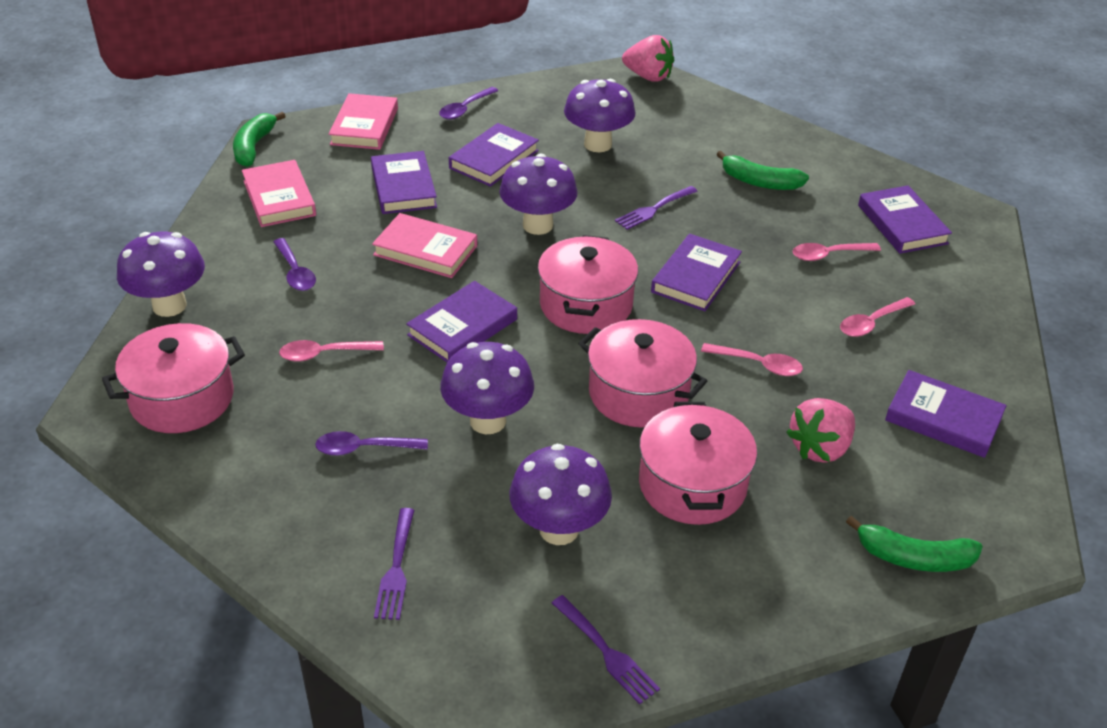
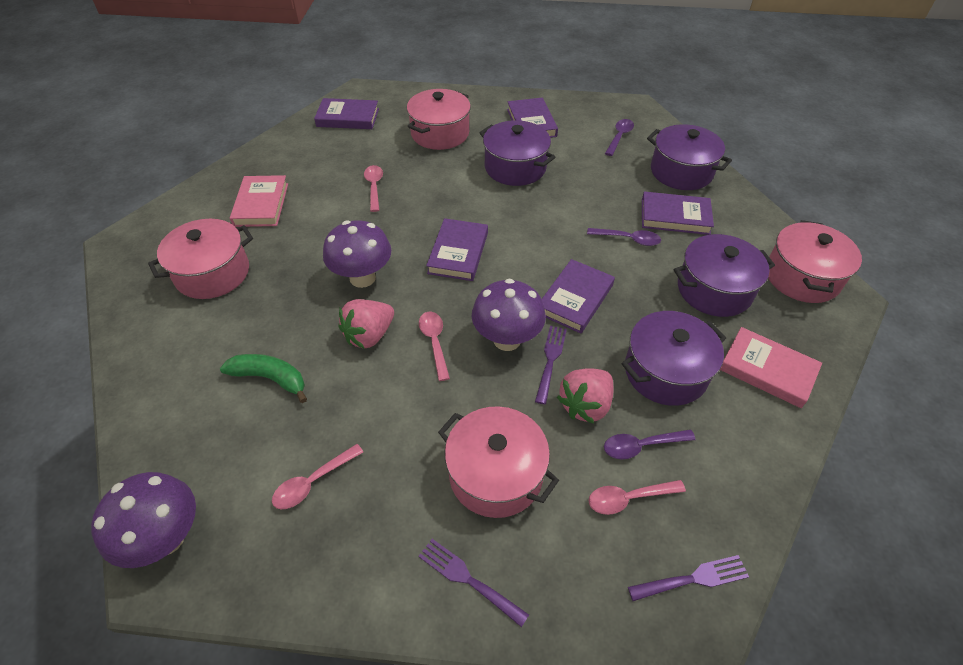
green banana: [233,112,286,167] [716,151,809,190] [846,516,983,572] = 3 -> [220,354,307,403] = 1
pink book: [242,160,316,227] [329,93,398,150] [372,213,477,278] = 3 -> [230,175,288,227] [720,327,822,408] = 2
purple book: [371,151,437,214] [406,281,517,362] [449,123,539,187] [651,234,742,311] [858,185,952,254] [885,370,1007,458] = 6 -> [314,98,379,129] [426,218,488,281] [507,98,558,138] [542,259,615,334] [642,192,714,235] = 5
purple mushroom: [117,232,205,317] [440,342,534,434] [499,154,578,235] [510,444,612,545] [564,79,636,152] = 5 -> [91,472,196,568] [323,220,391,288] [472,279,546,351] = 3
purple pot: none = 0 -> [480,120,556,186] [621,311,726,406] [647,124,732,190] [674,234,775,317] = 4

